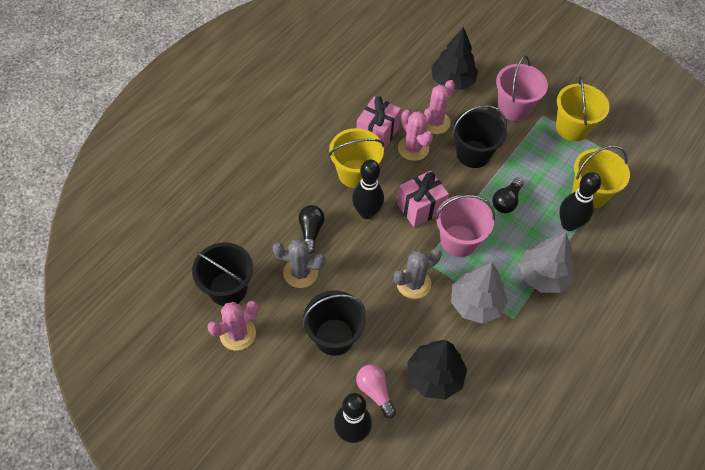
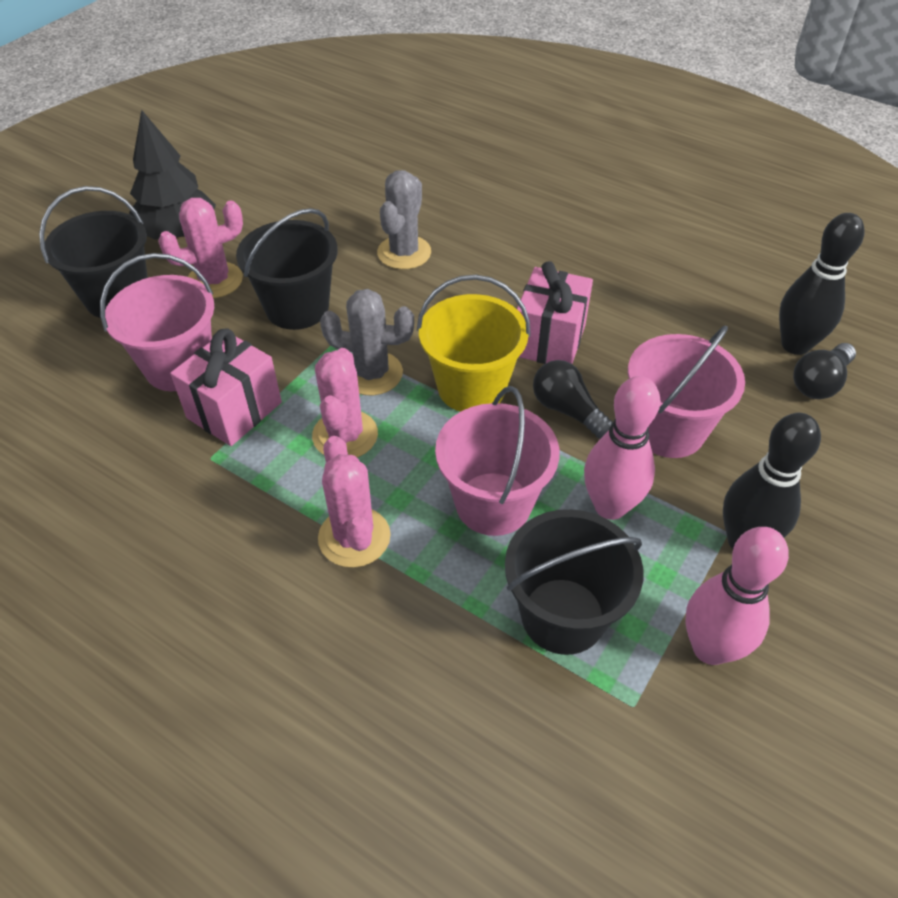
black bowling pin: [334,393,372,443] [352,160,384,219] [559,172,601,231] = 3 -> [723,413,821,549] [779,213,865,355] = 2
black tree: [407,340,467,400] [431,27,478,90] = 2 -> [129,110,216,239] = 1
grey tree: [451,262,508,324] [519,233,574,293] = 2 -> none = 0
pink bowling pin: none = 0 -> [584,376,660,520] [685,527,789,665] = 2
pink bucket: [435,195,495,257] [496,56,548,121] = 2 -> [100,253,214,391] [435,386,560,536] [628,325,745,458] = 3
pink light bulb: [356,364,396,418] = 1 -> none = 0
yellow bucket: [329,128,384,188] [556,76,610,141] [572,145,630,208] = 3 -> [417,275,531,412] = 1

